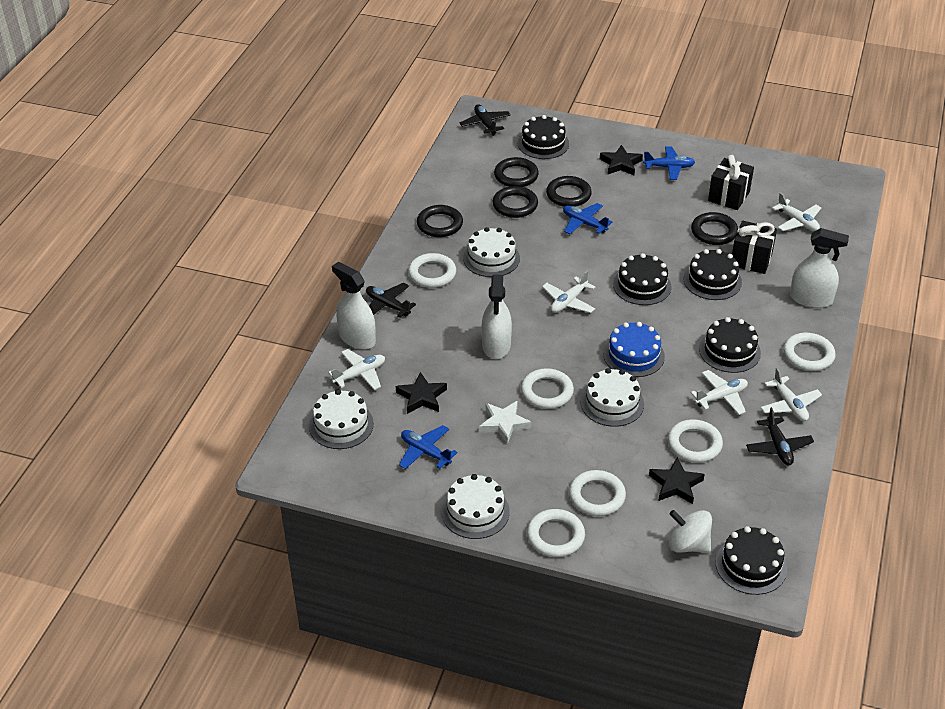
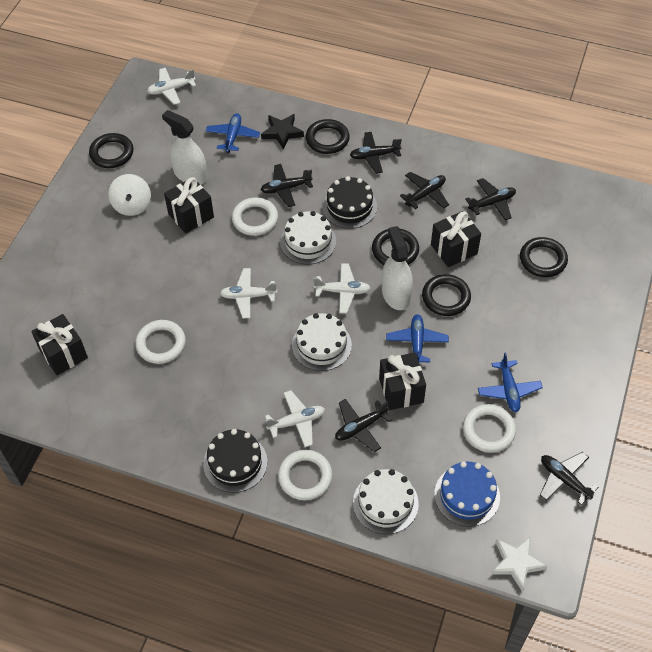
black cake: [518,115,569,159] [613,253,671,305] [684,249,742,300] [699,317,761,373] [715,526,787,595] = 5 -> [203,429,267,493] [322,176,377,229] = 2
black gift: [708,155,754,210] [732,221,777,274] = 2 -> [31,314,88,375] [164,177,214,234] [379,352,426,410] [431,211,481,267] = 4
black plane: [366,283,416,318] [460,104,511,136] [746,407,814,465] = 3 -> [261,164,313,207] [335,399,392,452] [350,132,402,174] [400,172,449,209] [465,178,516,221] [540,452,598,505] = 6
black star: [396,372,447,414] [600,145,643,175] [649,457,705,504] = 3 -> [261,114,304,149] = 1
white cake: [309,390,374,449] [441,474,510,539] [463,227,520,277] [581,368,644,427] = 4 -> [280,211,336,264] [292,313,352,371] [353,469,419,534] = 3
white plane: [328,349,385,390] [542,271,595,313] [691,370,748,415] [760,368,822,421] [772,193,821,231] = 5 -> [147,68,196,105] [220,268,277,318] [265,390,325,447] [313,263,371,313] = 4
white ring: [408,253,456,288] [521,368,574,409] [527,509,585,557] [569,470,626,516] [668,419,723,463] [783,333,836,371] = 6 -> [135,320,186,364] [232,197,278,236] [278,450,332,500] [463,404,516,453] = 4
white spray bottle: [332,262,376,350] [481,274,512,359] [790,228,849,308] = 3 -> [162,110,207,185] [382,226,413,310] = 2

